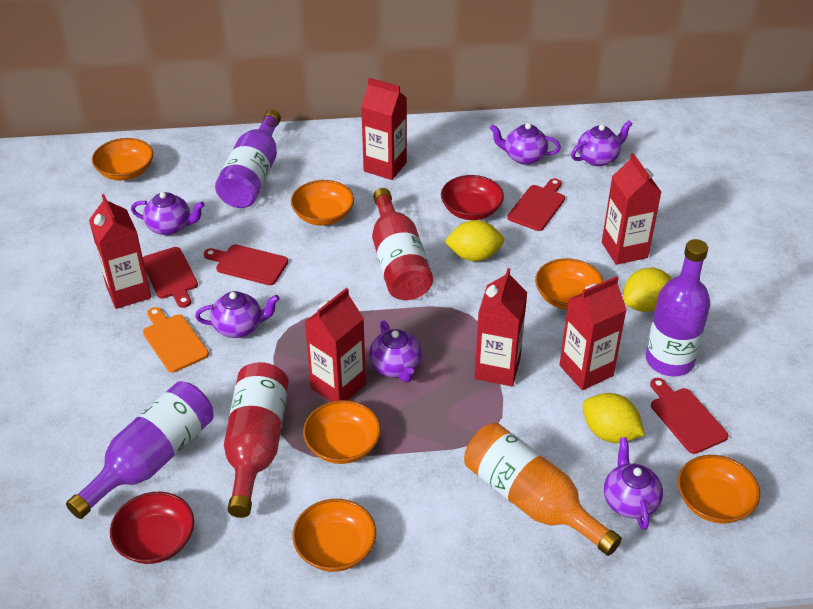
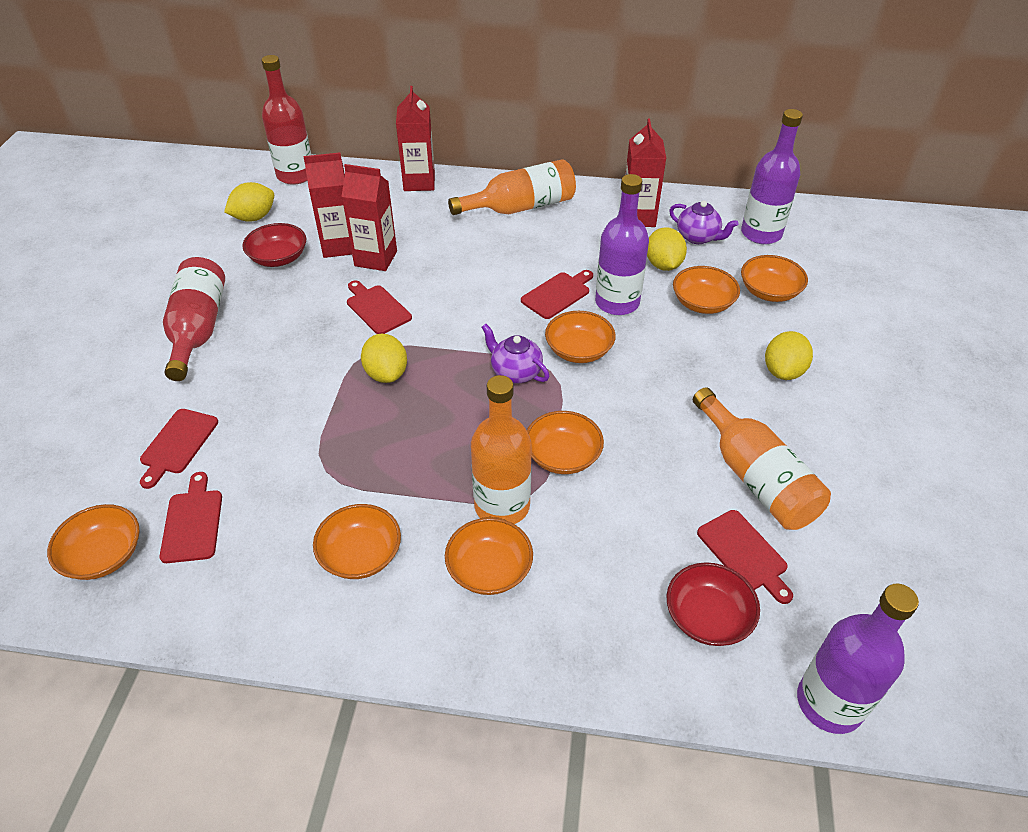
orange bottle: [464,423,622,556] = 1 -> [448,159,576,215] [471,375,532,524] [693,387,831,530] = 3
orange bowl: [92,138,153,180] [291,180,354,225] [292,499,376,572] [303,400,381,464] [535,258,604,310] [678,455,760,524] = 6 -> [47,504,140,580] [313,504,401,579] [445,518,533,595] [527,411,604,474] [545,311,616,363] [673,266,740,314] [741,255,808,302] = 7
orange cutting board: [143,307,209,372] = 1 -> none = 0
purple teapot: [131,192,205,235] [195,291,280,338] [369,321,422,382] [490,123,561,165] [571,120,633,166] [604,437,663,530] = 6 -> [482,324,549,384] [669,201,739,244] = 2
red carton: [89,194,151,309] [305,288,366,402] [361,78,407,180] [474,268,527,386] [560,276,627,390] [602,153,661,265] = 6 -> [304,152,352,258] [341,164,397,271] [396,86,435,191] [625,119,666,227] = 4
red cutting board: [143,247,198,308] [204,244,288,285] [507,178,565,231] [650,378,728,454] = 4 -> [140,409,218,489] [160,472,222,563] [347,281,412,334] [521,270,593,319] [697,510,793,604] = 5
yellow lemon: [444,220,504,261] [583,393,645,443] [623,268,671,312] = 3 -> [224,182,274,222] [361,334,407,383] [647,227,687,271] [765,331,813,380] = 4

